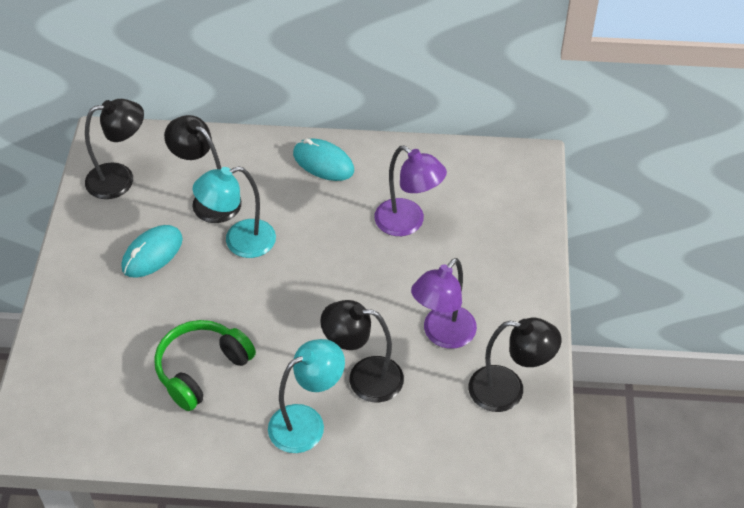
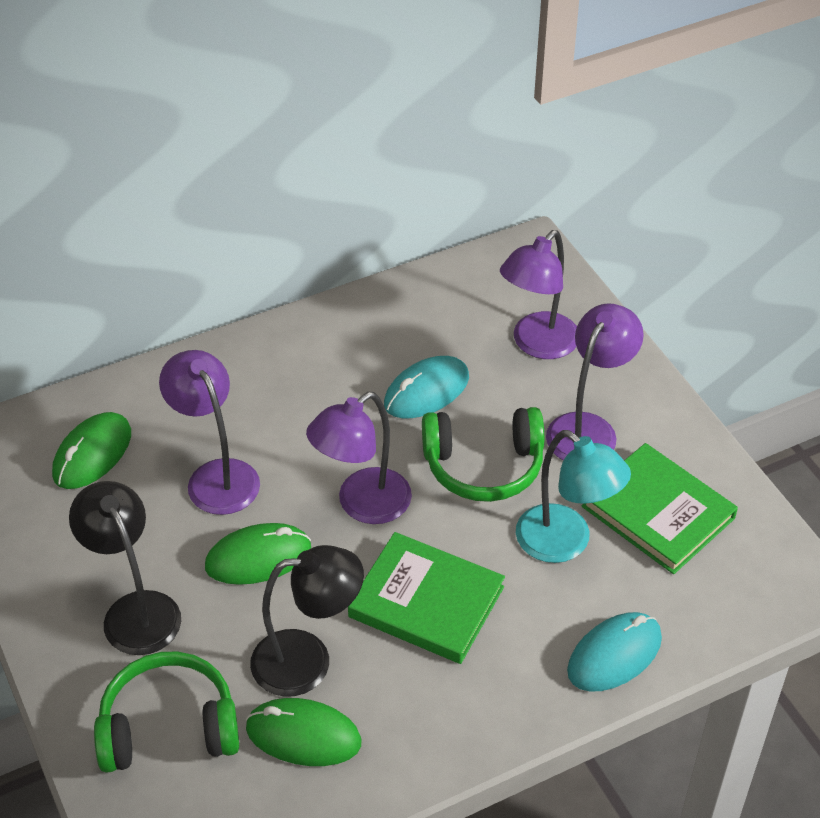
black lamp: [85,99,144,199] [164,115,242,223] [320,300,404,402] [469,318,561,412] = 4 -> [69,481,181,655] [250,545,364,697] = 2
green book: none = 0 -> [348,532,505,664] [582,443,738,574] = 2
green headphones: [154,320,256,411] = 1 -> [94,652,239,773] [422,407,544,502] = 2
green mouse: none = 0 -> [52,412,131,489] [205,523,311,585] [246,698,362,766] = 3
purple lamp: [374,145,447,236] [411,258,477,349] = 2 -> [159,350,260,515] [306,392,412,524] [500,230,577,359] [546,303,644,460] = 4
turquoise lamp: [193,166,276,258] [268,339,345,453] = 2 -> [516,430,631,563] = 1

